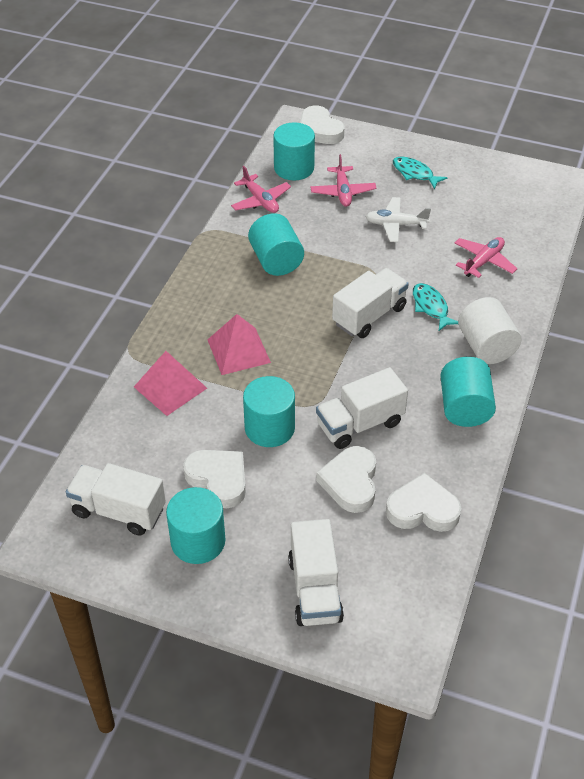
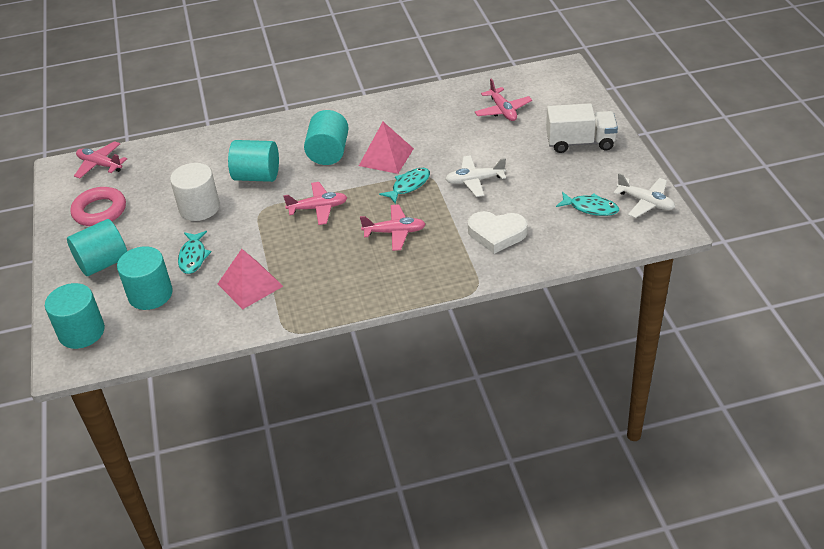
pink plane: [231,166,291,213] [310,154,376,207] [454,237,517,278] = 3 -> [74,141,127,179] [283,182,348,225] [360,204,426,251] [475,78,532,121] = 4
pink ring: none = 0 -> [70,187,126,226] = 1
turquoise fish: [393,156,448,189] [413,283,458,332] = 2 -> [178,231,212,274] [379,168,430,204] [556,192,619,216] = 3
white heart: [183,450,246,509] [300,106,344,144] [316,446,376,513] [386,473,461,532] = 4 -> [468,211,528,254] = 1
white plane: [366,197,431,242] = 1 -> [446,155,506,197] [613,173,675,218] = 2
white truck: [66,463,166,536] [288,519,344,626] [316,367,408,449] [332,268,409,338] = 4 -> [546,103,618,153] = 1

